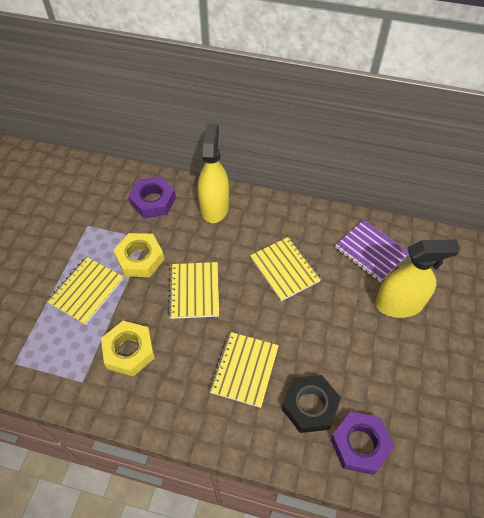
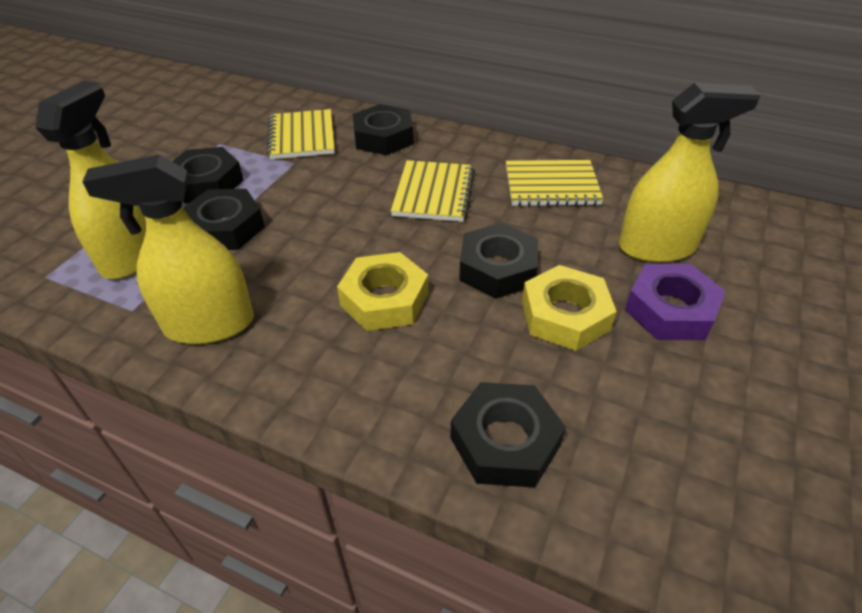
black nut: [282,375,341,433] = 1 -> [172,147,244,204] [183,189,265,250] [353,104,414,155] [450,382,566,488] [459,223,538,299] = 5
purple notebook: [335,220,409,282] = 1 -> none = 0
purple nut: [128,176,176,218] [330,411,395,475] = 2 -> [625,264,726,340] = 1
yellow notebook: [47,257,123,325] [168,262,219,319] [209,332,279,408] [250,237,321,301] = 4 -> [267,109,335,160] [391,160,475,222] [506,160,604,206] = 3
yellow spray bottle: [198,123,229,223] [375,239,460,318] = 2 -> [35,81,146,279] [82,154,254,344] [619,83,761,263] = 3

